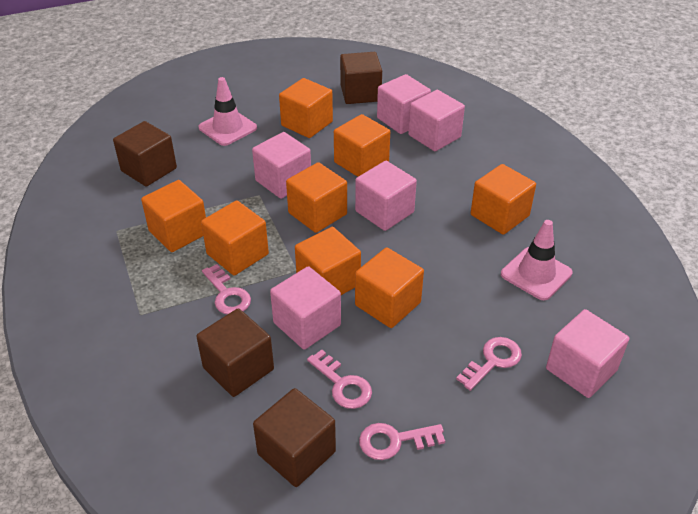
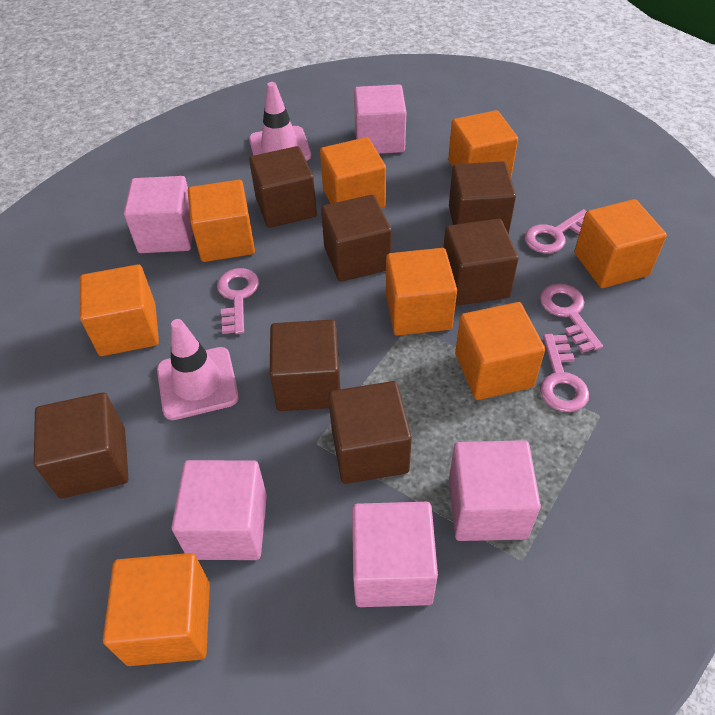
brown cube: [113,121,177,187] [196,308,274,397] [253,388,336,487] [340,52,382,104] = 4 -> [34,392,129,498] [249,146,317,228] [270,319,341,411] [321,195,392,282] [328,381,412,484] [443,219,519,306] [449,161,516,234] = 7
pink cube: [252,132,311,199] [270,266,341,350] [355,161,417,231] [377,74,431,134] [408,90,465,151] [546,309,629,398] = 6 -> [124,176,193,253] [171,460,267,560] [352,502,438,607] [354,84,406,154] [449,440,541,541] = 5

